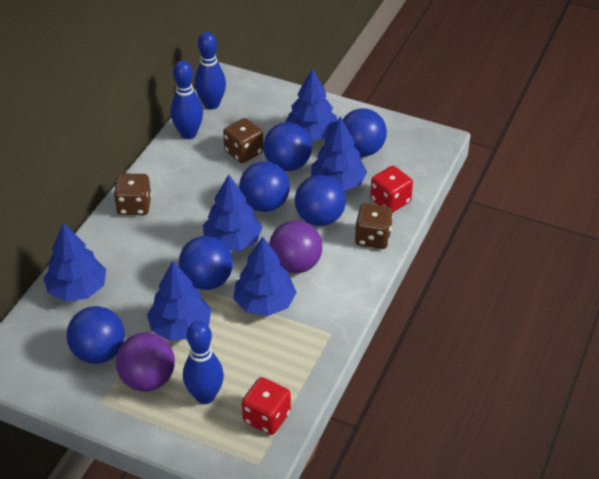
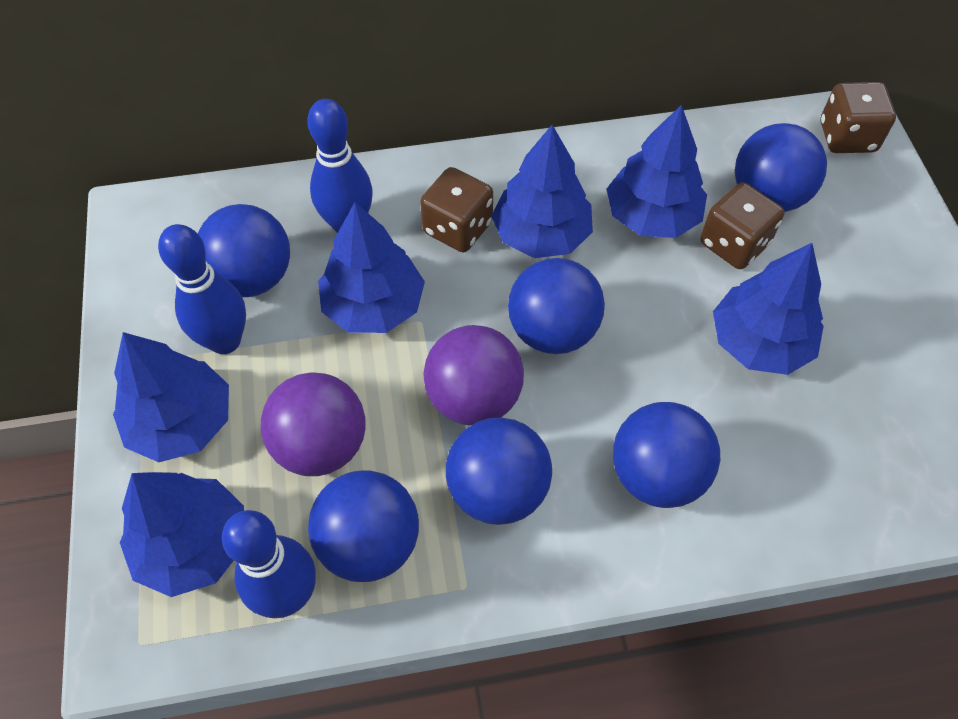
red dice: [242,377,291,435] [370,166,413,212] = 2 -> none = 0

